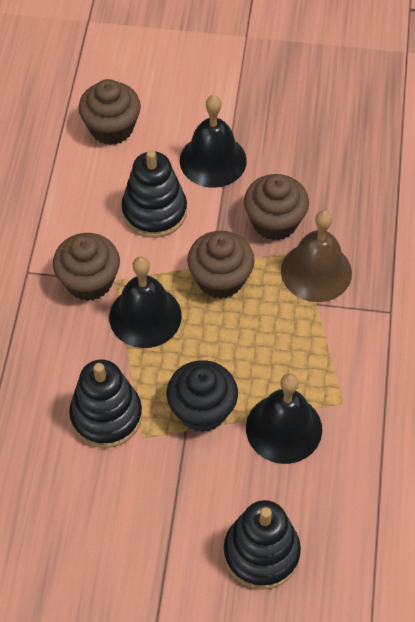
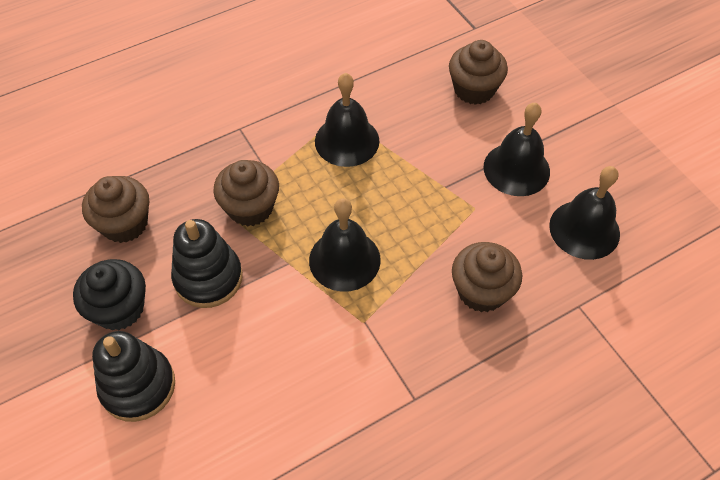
black bell: [109,257,182,348] [180,95,247,188] [246,373,322,464] = 3 -> [309,198,381,292] [315,73,379,167] [484,102,550,196] [549,166,620,260] = 4
black stacking toy: [69,359,142,448] [121,150,187,238] [223,500,301,590] = 3 -> [92,331,175,422] [171,219,243,308] = 2
brown bell: [281,210,352,302] = 1 -> none = 0

